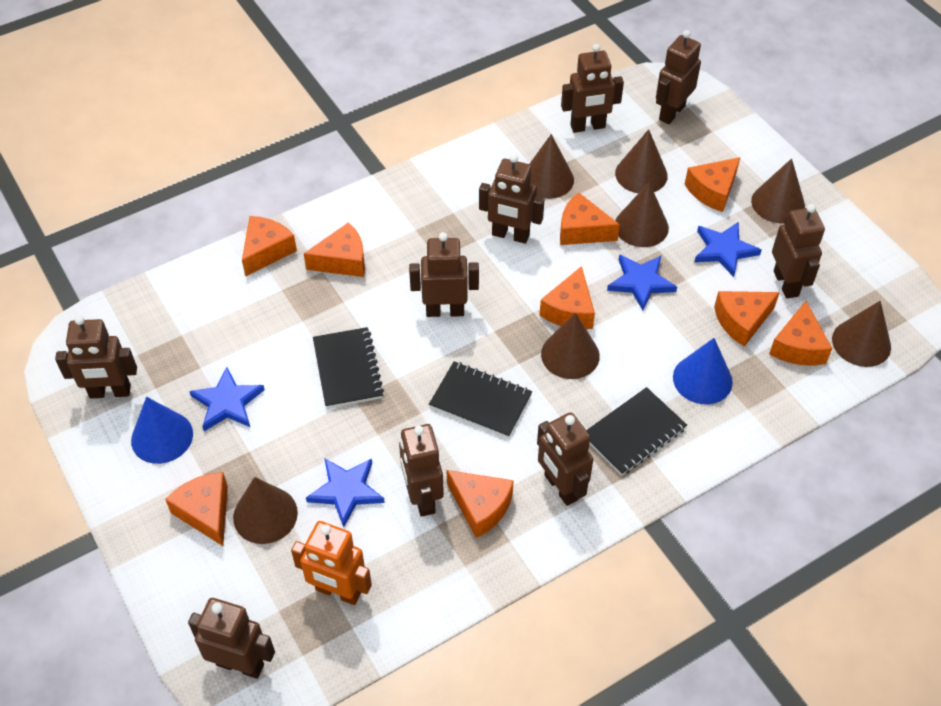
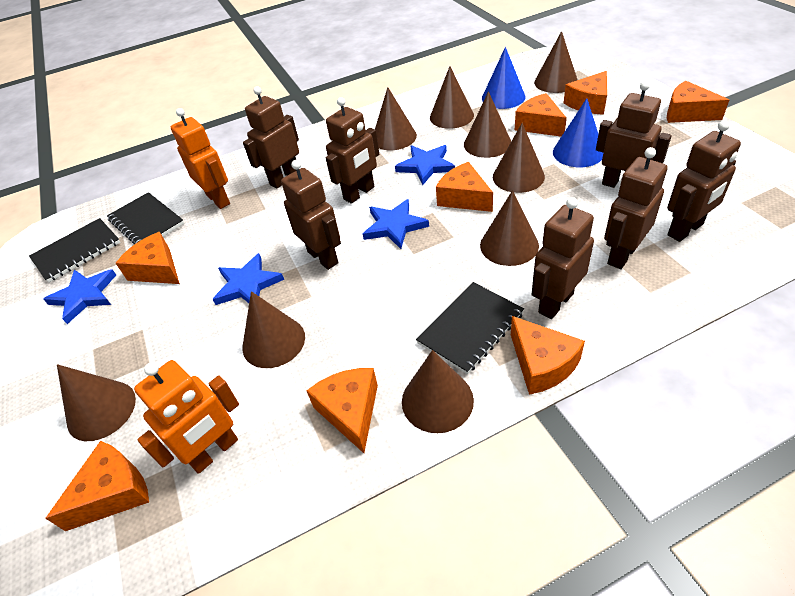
brown cone: [233,477,298,544] [530,134,574,199] [541,313,600,379] [615,129,668,193] [615,182,669,247] [751,158,805,223] [832,301,891,367] = 7 -> [57,364,136,441] [242,291,305,368] [375,87,417,150] [402,350,474,433] [430,66,474,129] [464,91,511,158] [480,190,539,266] [493,123,545,193] [534,31,577,93] = 9
brown robot: [55,315,137,399] [188,598,275,679] [399,424,444,517] [409,232,479,317] [479,154,545,244] [537,412,593,506] [561,44,624,133] [656,30,701,124] [772,204,825,299] = 9 -> [243,86,299,189] [281,160,341,270] [326,97,379,204] [532,197,594,319] [596,81,672,188] [604,147,668,269] [667,120,741,242] = 7
orange cheese: [165,472,228,546] [242,216,297,276] [304,222,365,277] [447,470,514,538] [540,266,595,329] [560,193,620,245] [685,157,740,212] [714,291,780,347] [769,301,832,366] = 9 -> [45,441,149,531] [116,232,180,284] [306,368,378,453] [436,162,493,212] [511,316,585,395] [515,93,567,137] [563,71,607,115] [667,81,729,123] = 8
orange robot: [291,521,372,605] = 1 -> [134,360,239,474] [171,108,230,209] = 2

